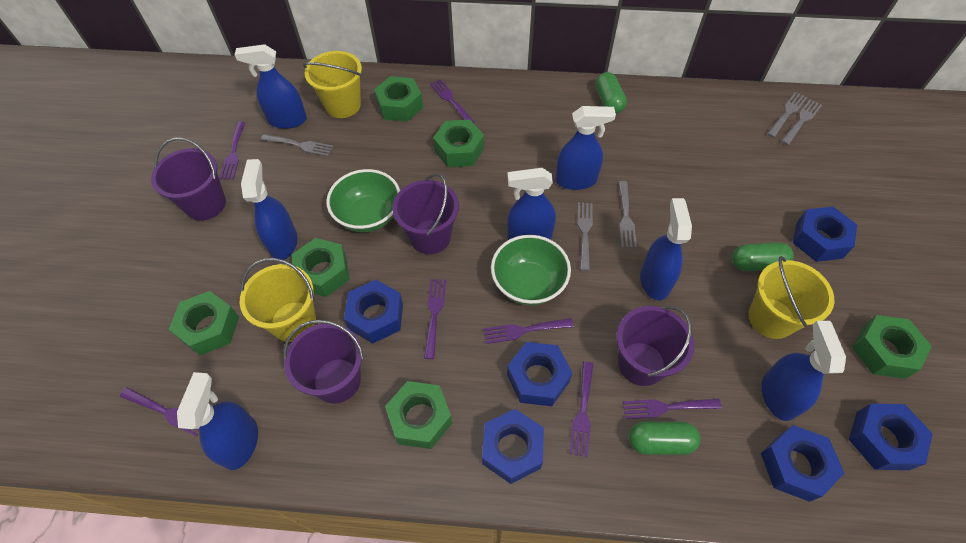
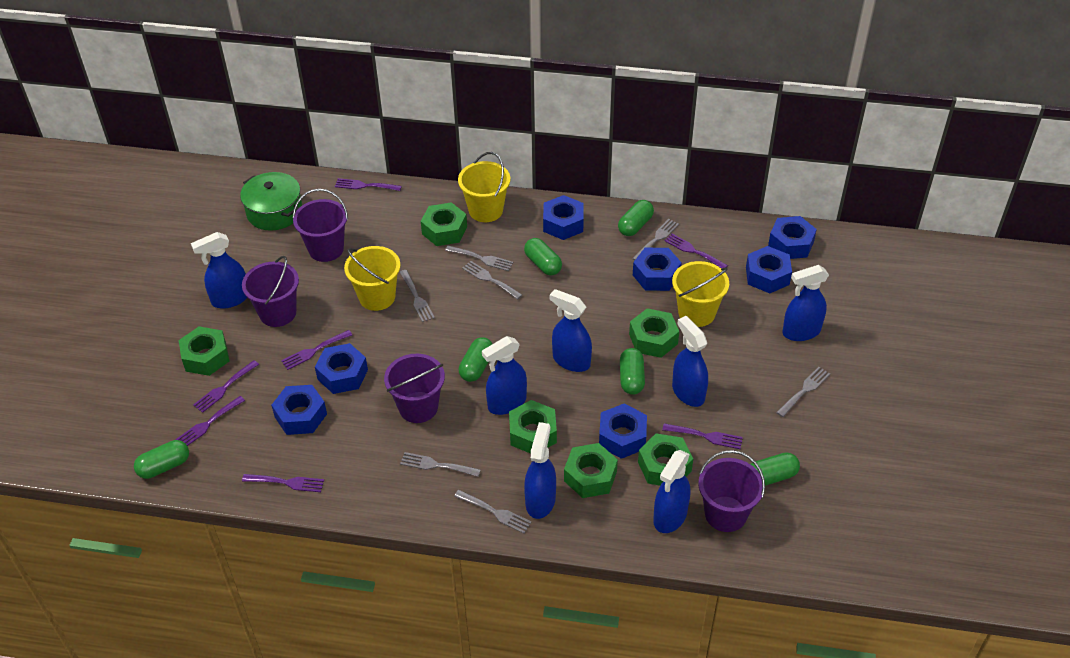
blue nut: [344,280,403,344] [482,409,544,484] [507,342,572,406] [761,425,844,502] [793,207,857,262] [849,404,933,470] = 6 -> [271,385,327,435] [315,343,368,394] [543,195,584,240] [599,403,647,459] [633,248,682,291] [746,246,792,293] [768,216,817,259] = 7
green bowl: [326,169,400,232] [491,235,571,306] = 2 -> none = 0
green capsule: [595,72,627,114] [629,421,700,455] [732,242,794,271] = 3 -> [134,440,189,479] [459,337,492,382] [524,238,562,276] [618,200,654,236] [620,348,645,395] [750,452,800,486] = 6
green pot: none = 0 -> [240,172,302,231] = 1
grey fork: [261,134,333,156] [577,202,593,271] [619,181,637,248] [767,92,807,138] [781,99,822,145] = 5 -> [399,270,435,322] [400,452,481,477] [445,246,513,271] [454,490,532,534] [462,261,522,300] [632,219,679,261] [776,367,830,417] = 7

